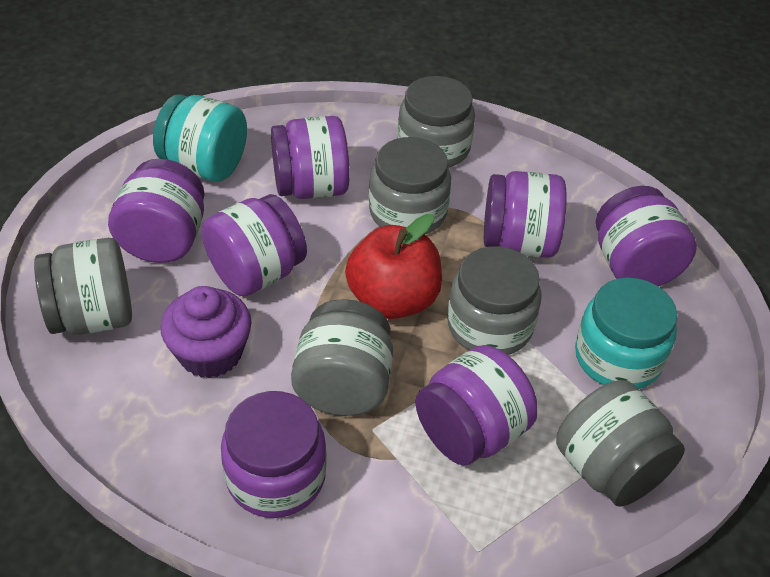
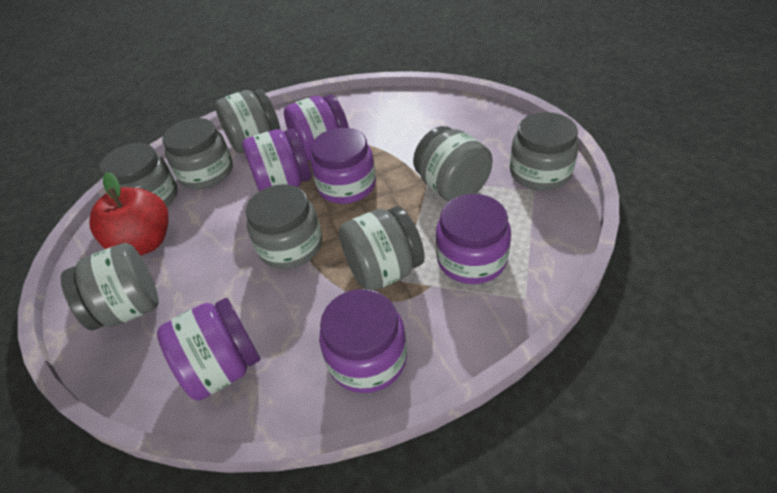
grey jar: [34,238,132,335] [291,299,393,416] [369,137,451,235] [397,76,475,168] [447,246,541,355] [556,380,685,507] = 6 -> [61,243,159,330] [99,143,178,207] [162,118,233,189] [215,88,280,153] [246,184,322,269] [339,206,425,291] [413,126,493,202] [510,112,579,190] = 8
purple cupcake: [161,286,251,378] = 1 -> none = 0
purple jar: [108,159,205,263] [202,194,307,297] [221,391,327,518] [271,116,350,199] [415,345,538,466] [484,171,567,258] [596,186,697,286] = 7 -> [157,298,260,401] [242,128,311,191] [284,94,349,161] [311,128,376,204] [319,289,407,393] [436,194,511,284] = 6
turquoise jar: [153,94,247,182] [575,278,678,389] = 2 -> none = 0

